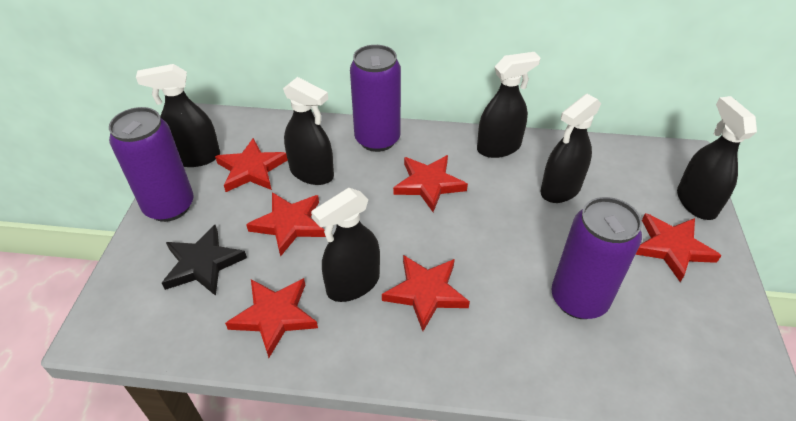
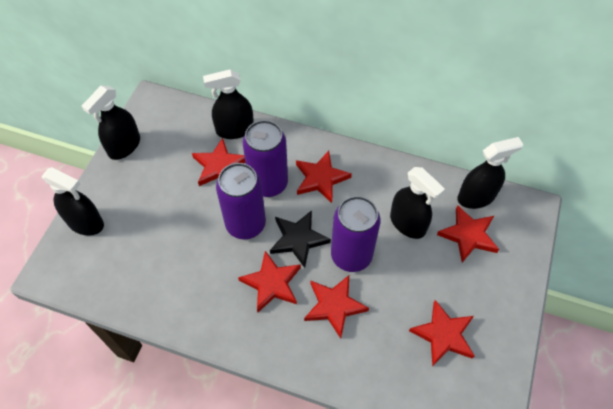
black spray bottle: [136,64,220,167] [283,77,334,185] [311,188,380,302] [477,52,541,158] [540,94,601,203] [677,96,757,220] = 6 -> [42,167,104,236] [82,86,140,160] [203,69,254,139] [390,167,445,239] [457,137,523,209] = 5

